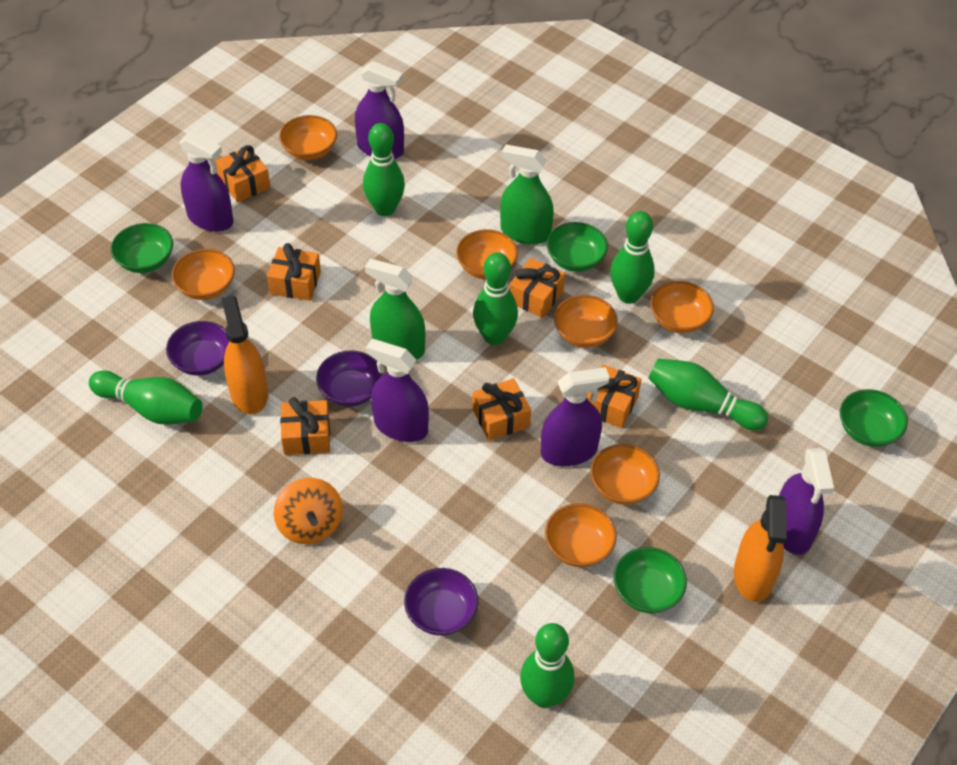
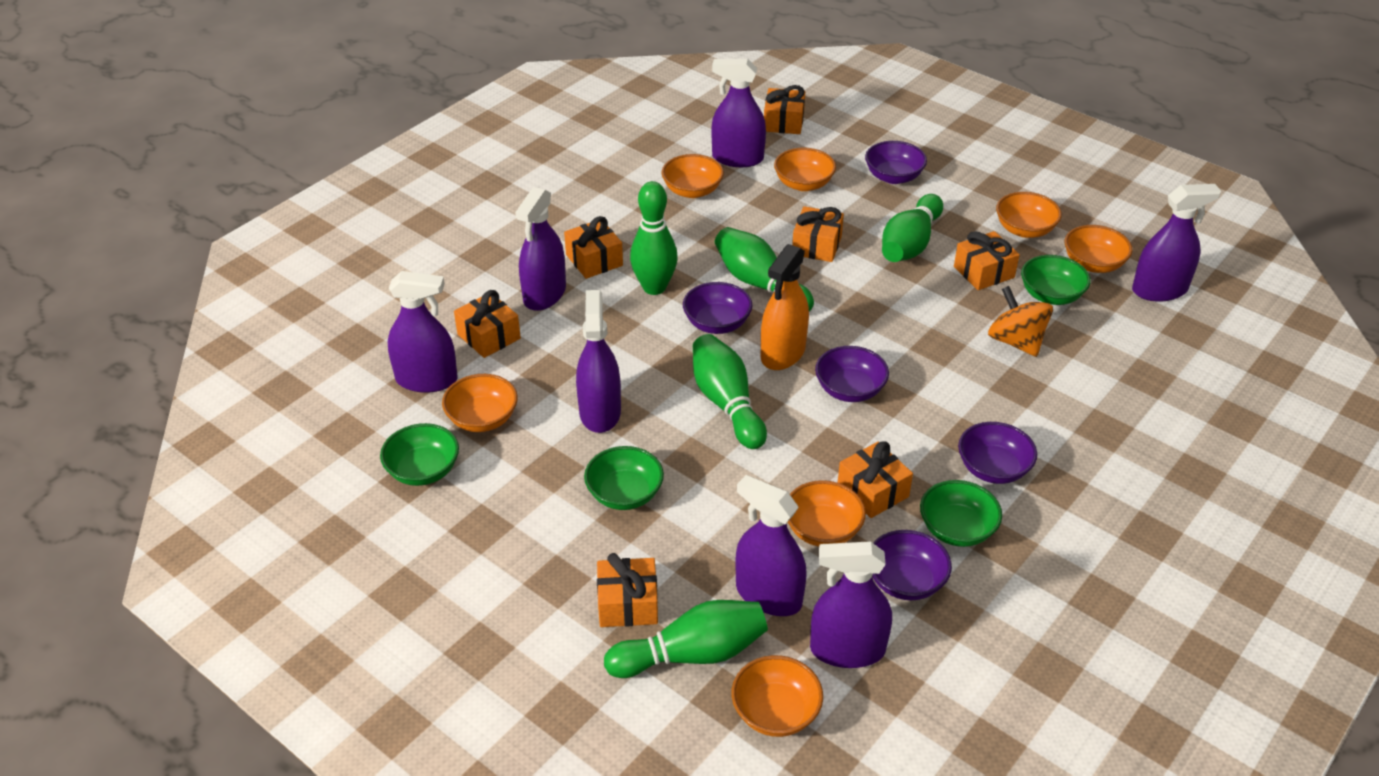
green bowling pin: [89,370,203,425] [363,123,405,216] [473,253,518,345] [520,623,575,708] [610,211,655,304] [648,358,768,430] = 6 -> [604,600,768,678] [630,181,678,295] [693,334,767,449] [715,227,814,312] [882,194,943,262] = 5
green spray bottle: [365,259,425,359] [500,144,554,245] = 2 -> none = 0
orange gift: [216,145,270,202] [267,243,321,301] [280,397,330,455] [472,378,531,441] [509,258,565,318] [587,364,641,428] = 6 -> [454,290,521,358] [564,216,623,279] [597,553,658,627] [764,85,805,134] [792,206,844,262] [837,441,913,518] [954,231,1020,290] = 7
orange spray bottle: [221,295,268,414] [734,495,787,602] = 2 -> [761,244,809,370] = 1
purple bowl: [166,321,230,376] [316,350,383,407] [404,568,478,636] = 3 -> [683,282,752,334] [815,346,889,402] [865,141,927,184] [872,530,952,600] [958,422,1037,484] = 5
purple spray bottle: [179,131,233,232] [355,61,404,159] [366,339,429,442] [541,367,610,466] [779,448,834,555] = 5 -> [388,271,458,393] [515,187,566,311] [576,290,621,433] [712,59,766,167] [735,475,807,616] [810,541,892,668] [1132,184,1221,302] = 7

